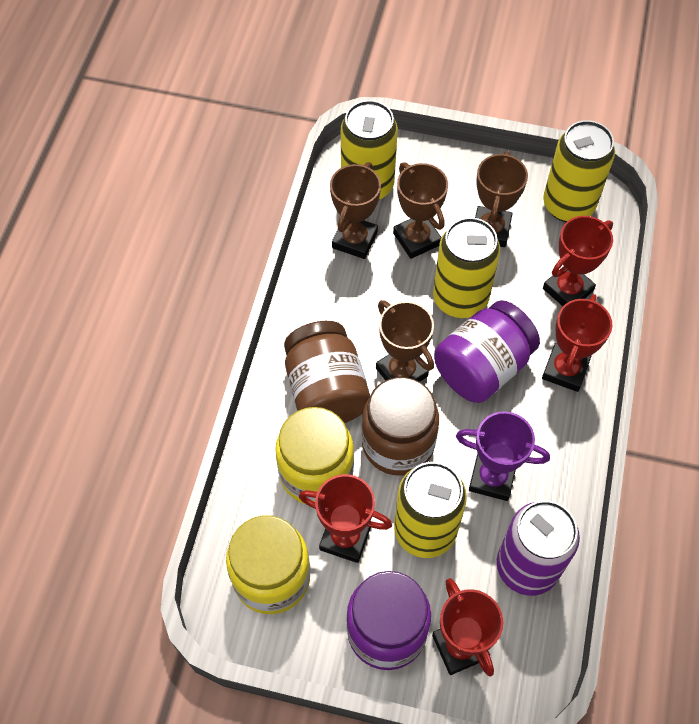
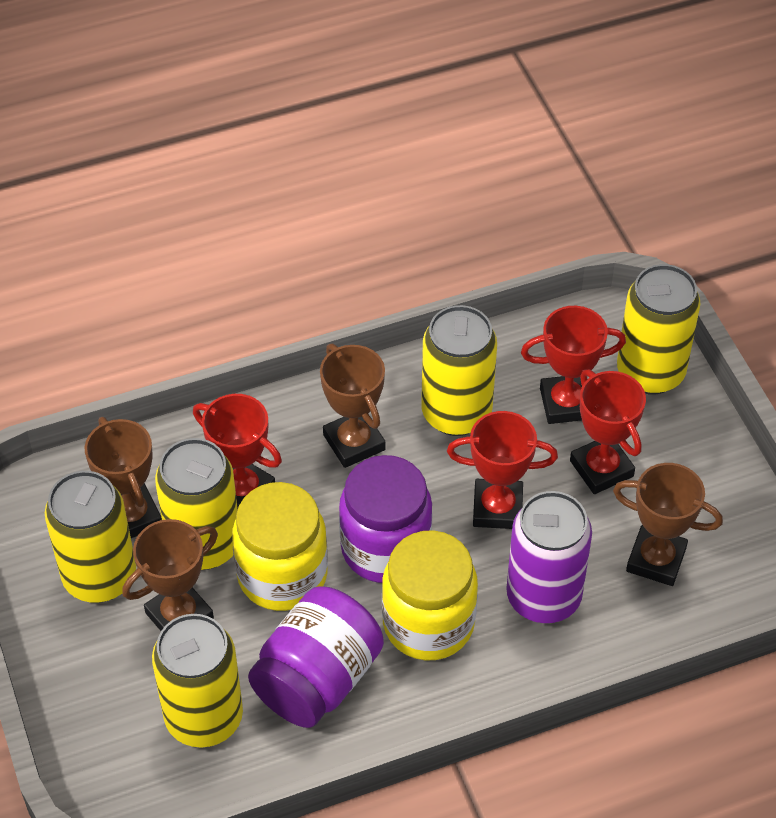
brown jar: [284,321,370,423] [362,377,439,475] = 2 -> none = 0
purple trophy: [456,411,550,501] = 1 -> none = 0
yellow can: [341,100,398,200] [394,462,467,558] [433,217,500,318] [543,120,615,222] = 4 -> [45,471,136,603] [152,614,243,748] [155,438,238,570] [421,305,497,436] [617,264,701,395] = 5

